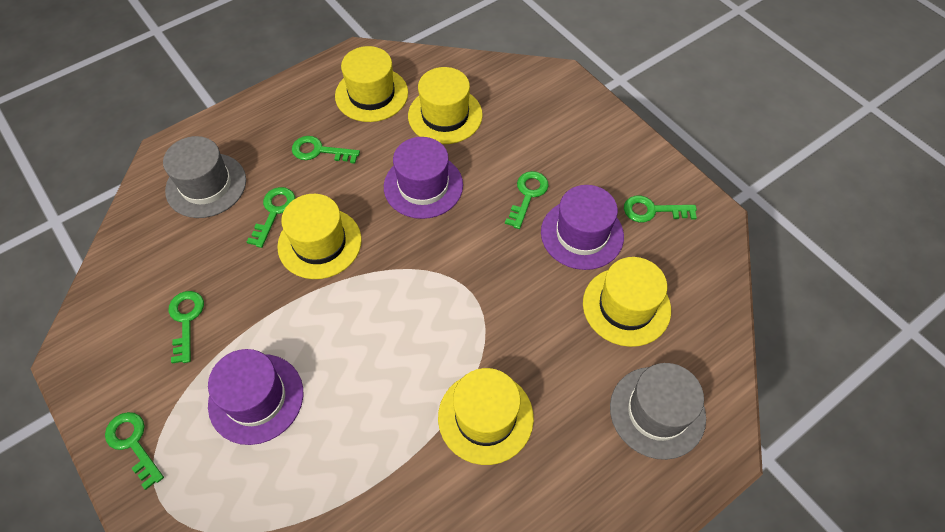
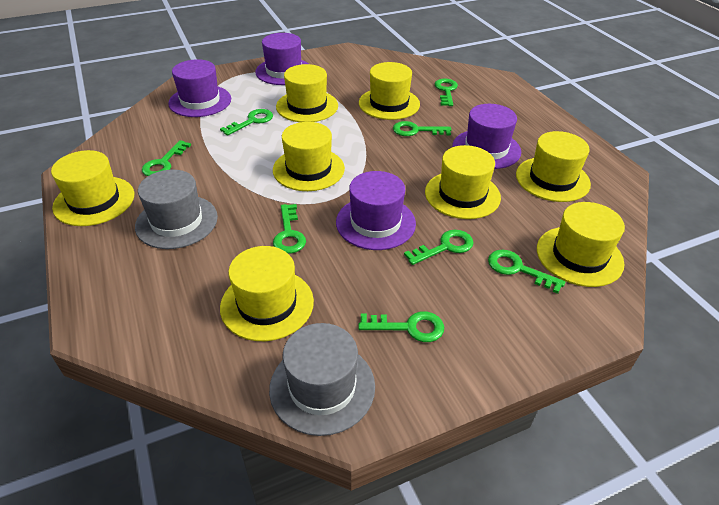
green key: [105,412,164,490] [169,291,204,364] [247,187,295,248] [292,136,360,164] [505,171,549,229] [624,196,697,222] = 6 -> [142,140,191,176] [220,109,273,136] [273,204,306,254] [358,311,444,342] [393,121,451,136] [404,230,474,265] [435,78,458,106] [488,250,565,294] = 8
purple hat: [208,349,303,445] [384,137,463,219] [541,185,624,270] = 3 -> [168,59,231,117] [255,33,308,85] [336,171,416,250] [452,104,521,169] = 4
yellow hat: [277,194,362,279] [335,46,408,122] [408,67,483,144] [438,368,534,465] [583,257,671,347] = 5 -> [51,150,134,226] [220,246,314,341] [273,122,345,191] [276,64,338,122] [359,62,420,120] [425,145,501,219] [516,131,591,202] [537,202,625,287] = 8

